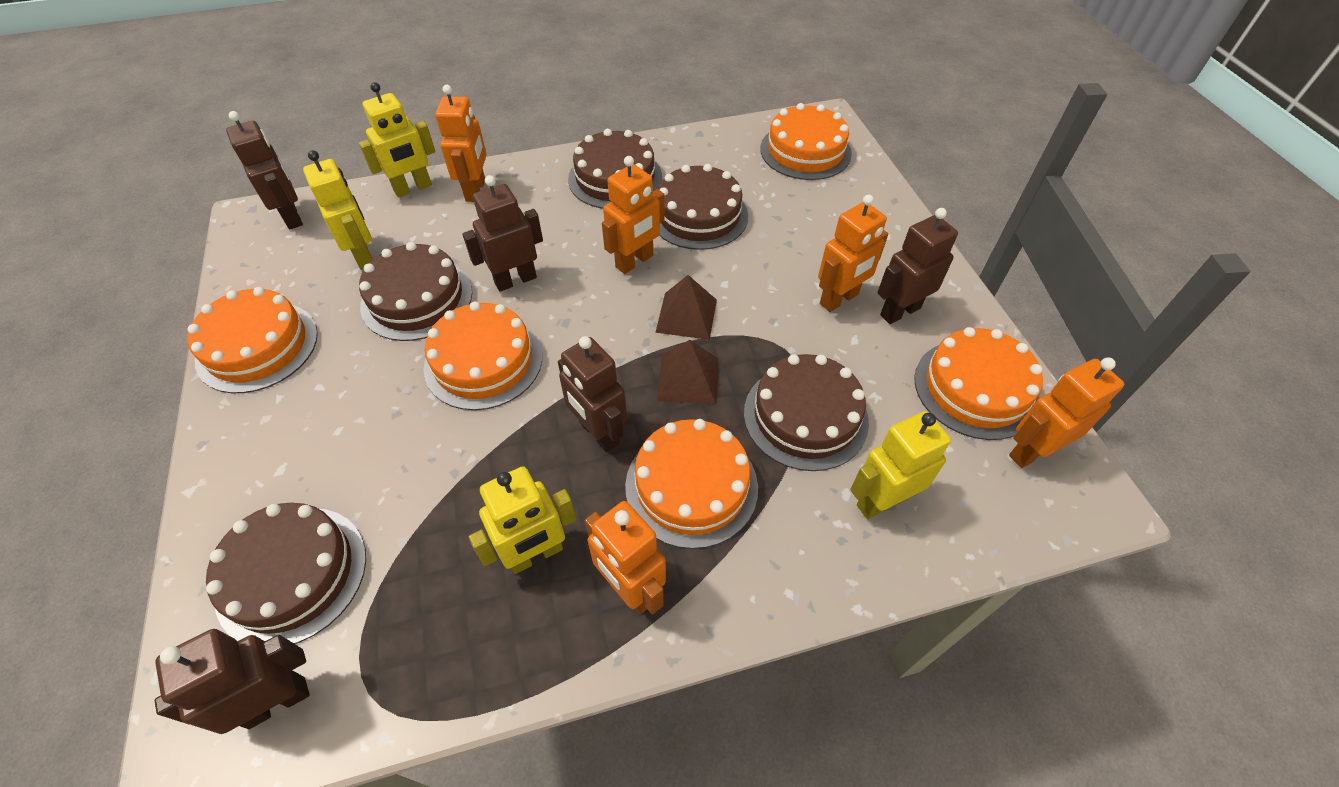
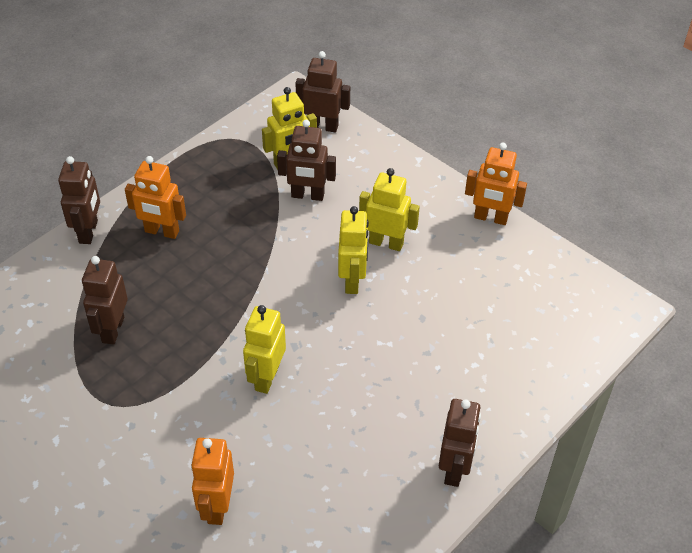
brown cake: [206,503,366,644] [359,242,472,341] [568,129,662,209] [658,164,748,250] [744,354,869,471] = 5 -> none = 0
brown pyramid: [655,275,717,340] [657,340,718,404] = 2 -> none = 0
orange cake: [188,287,318,393] [424,301,542,410] [625,419,758,549] [760,103,852,180] [914,327,1043,440] = 5 -> none = 0
orange robot: [435,85,487,202] [585,501,666,614] [602,156,665,274] [818,194,888,312] [1009,357,1124,468] = 5 -> [125,156,186,239] [191,438,234,525] [465,143,527,225] = 3

